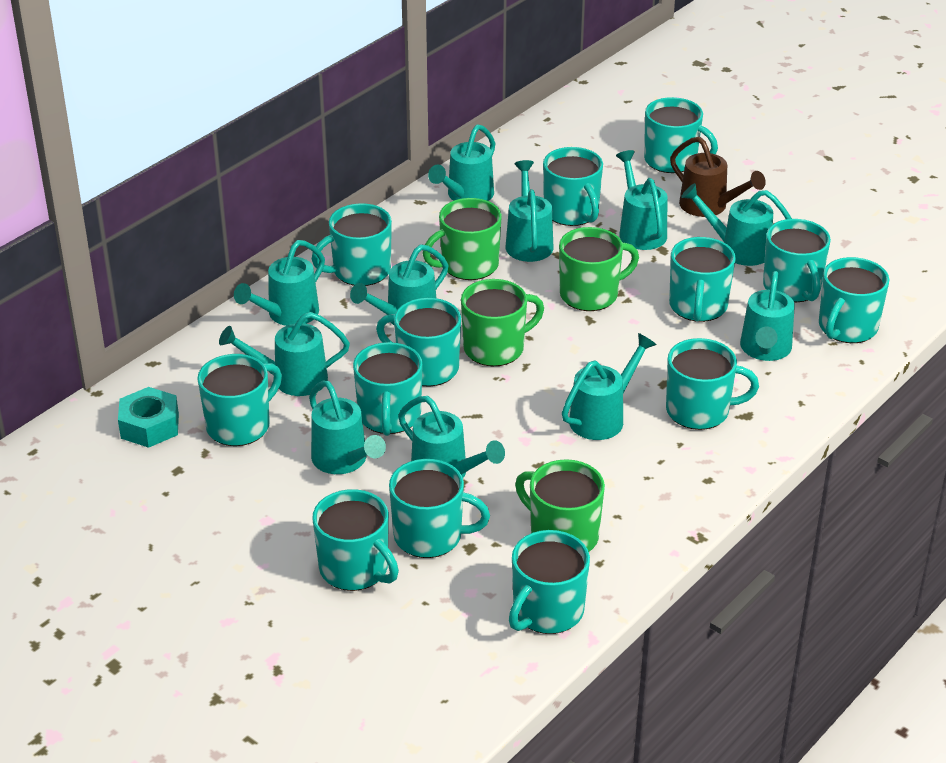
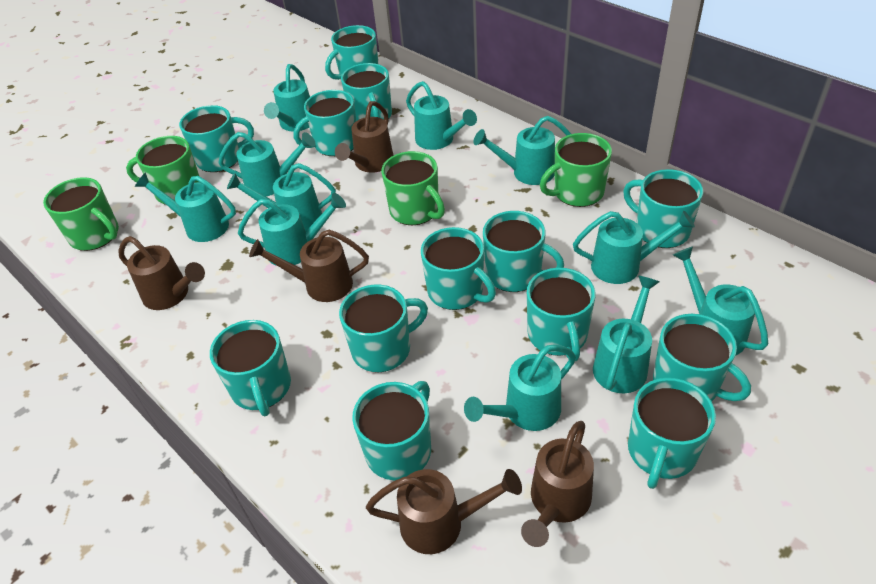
brown watering can: [670,137,766,217] = 1 -> [118,236,205,310] [249,230,369,302] [335,101,394,173] [366,469,522,554] [521,421,594,547] = 5
turquoise nut: [118,387,179,448] = 1 -> none = 0

